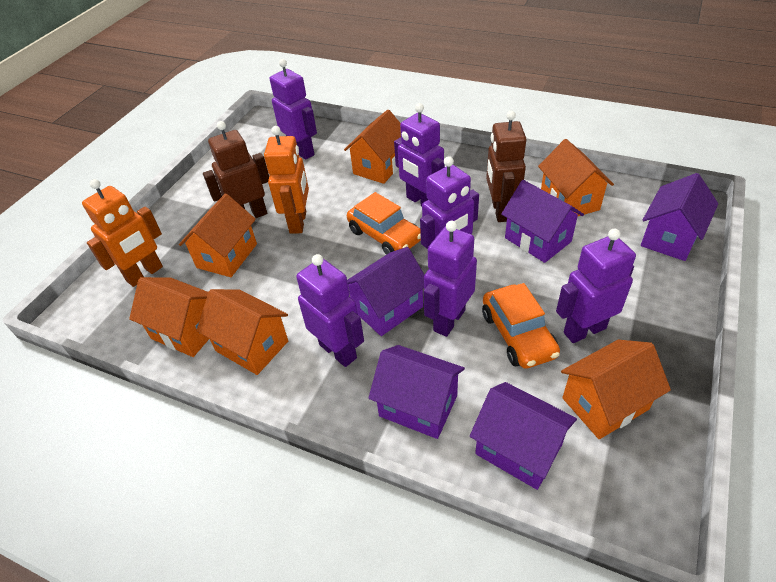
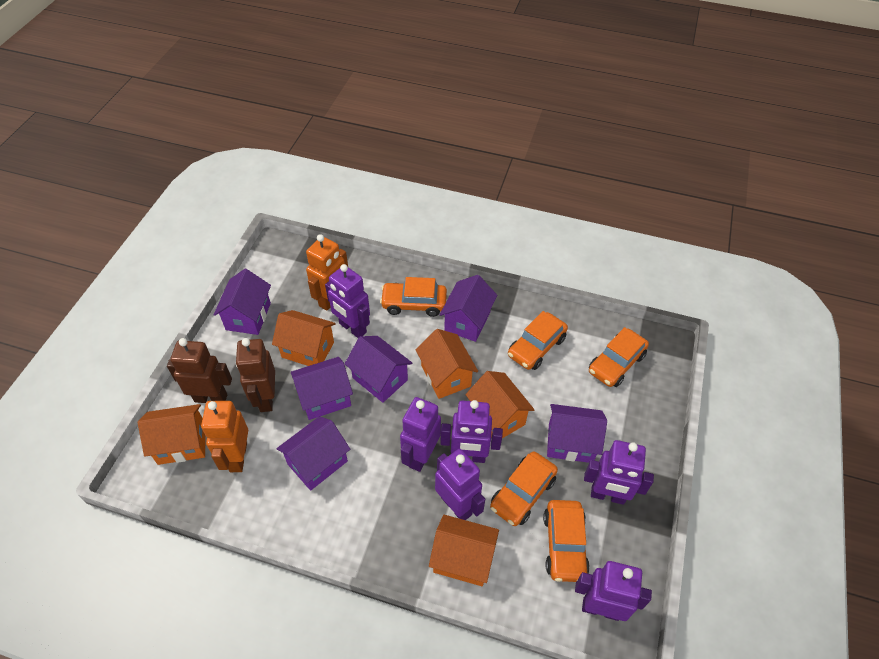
orange car: [347,192,421,255] [482,283,560,369] = 2 -> [380,277,447,317] [490,451,558,526] [508,311,568,370] [543,500,590,582] [589,327,649,387] = 5
orange house: [129,277,209,357] [179,194,257,277] [196,289,288,375] [344,110,401,184] [538,139,614,216] [561,339,671,439] = 6 -> [138,404,206,465] [272,310,336,366] [416,329,478,399] [429,515,499,586] [466,371,535,438] = 5
purple house: [347,247,424,336] [368,345,465,439] [470,382,577,490] [501,180,584,263] [641,173,718,261] = 5 -> [214,269,271,335] [277,416,350,491] [291,357,353,420] [345,336,412,403] [440,275,497,342] [547,404,607,463] = 6

